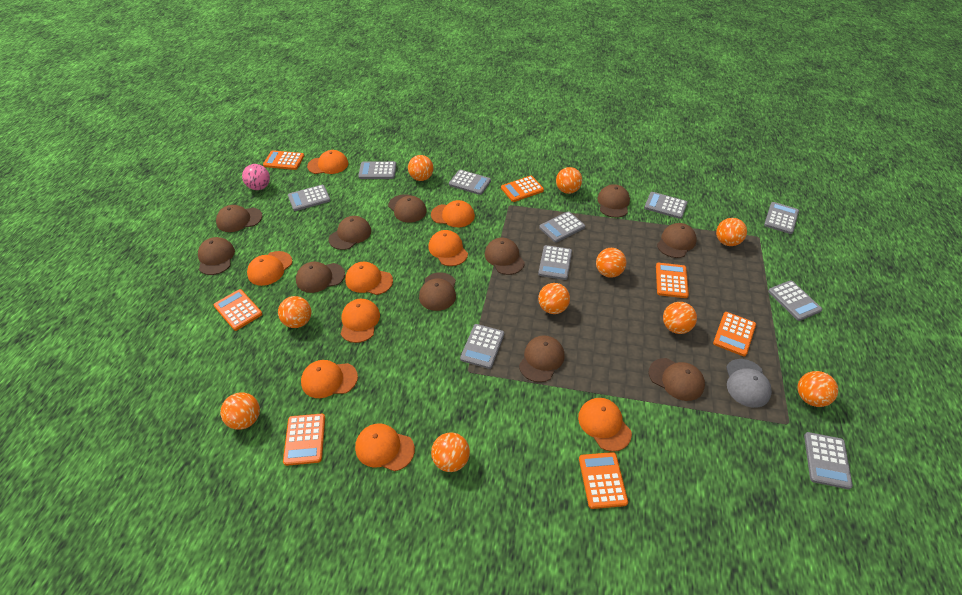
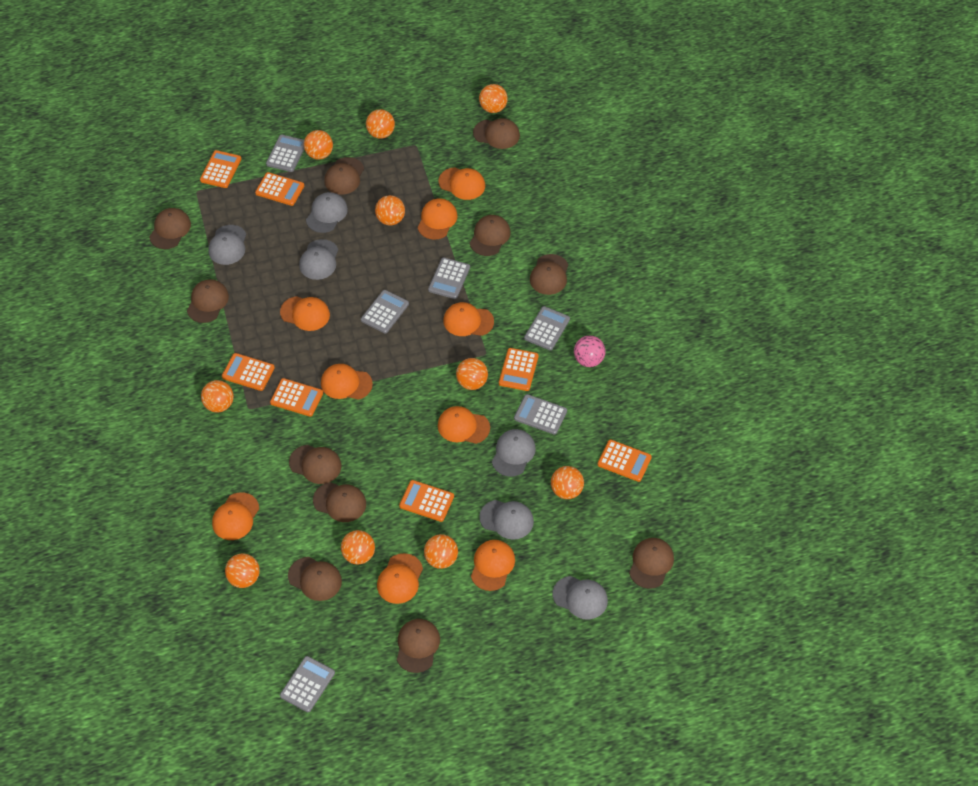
grey calculator: [288,185,331,211] [358,161,396,179] [449,170,491,195] [460,324,504,369] [538,245,572,280] [539,211,585,243] [644,192,688,219] [764,202,799,234] [768,280,822,321] [804,432,853,489] = 10 -> [266,135,304,172] [280,656,335,712] [361,290,409,334] [428,258,470,299] [514,394,567,435] [524,306,570,350] = 6
grey cap: [726,359,772,408] = 1 -> [208,225,246,265] [299,239,338,280] [306,192,348,233] [479,500,534,540] [492,429,536,477] [553,576,608,619] = 6

